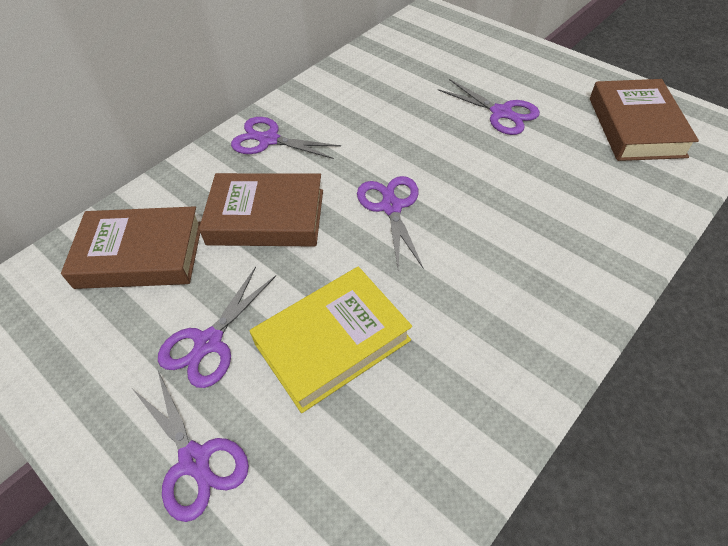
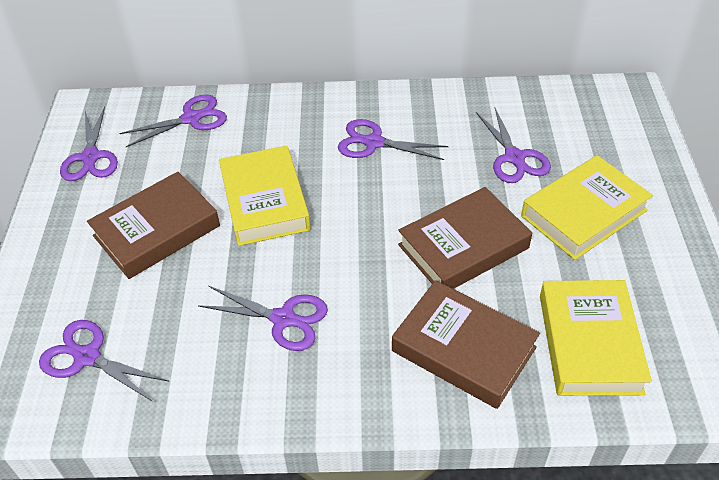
purple scissors: [133,371,249,522] [158,267,276,388] [231,117,341,159] [357,176,424,269] [438,79,540,135] = 5 -> [39,320,168,402] [60,106,118,181] [119,94,227,147] [198,286,328,351] [338,119,449,160] [476,108,551,183] = 6
yellow book: [250,267,412,413] = 1 -> [219,146,311,246] [521,155,653,260] [540,280,652,396] = 3

